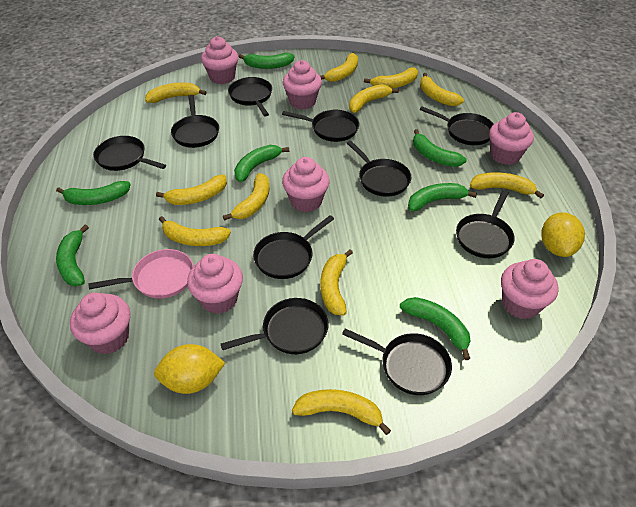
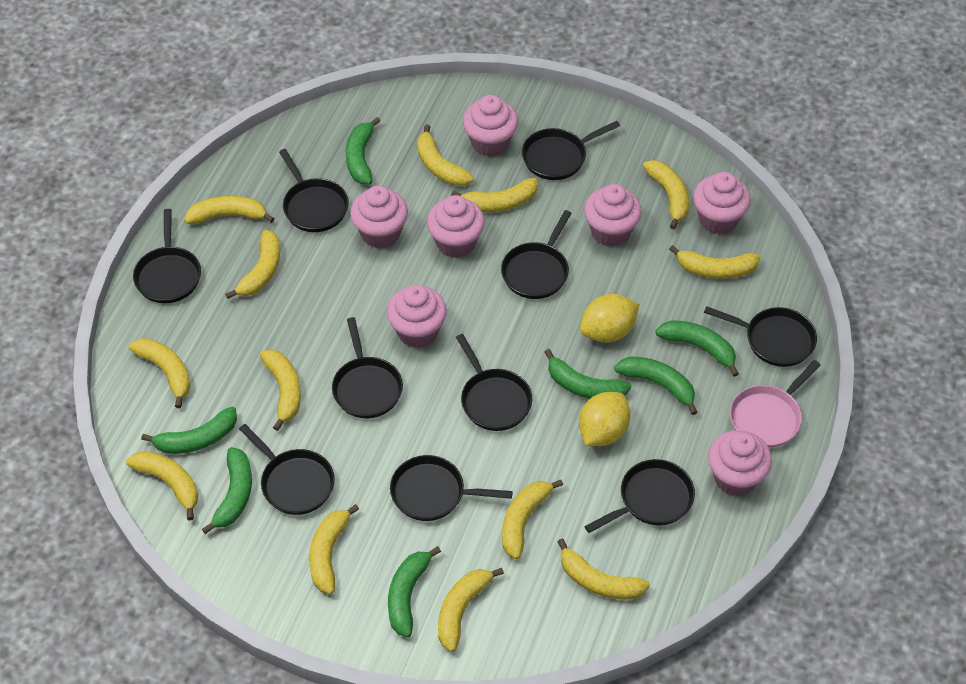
yellow banana: [145,82,207,103] [156,175,227,205] [159,216,231,246] [223,173,270,221] [292,389,391,435] [320,53,358,82] [320,249,353,316] [349,84,399,113] [364,68,418,89] [420,73,464,106] [470,172,544,198] = 11 -> [126,451,198,520] [129,338,190,408] [184,196,275,224] [225,230,280,299] [260,349,301,431] [309,504,359,594] [417,125,474,186] [438,568,504,652] [451,178,538,212] [502,480,563,559] [557,538,650,600] [643,160,689,230] [669,245,760,279] = 13

